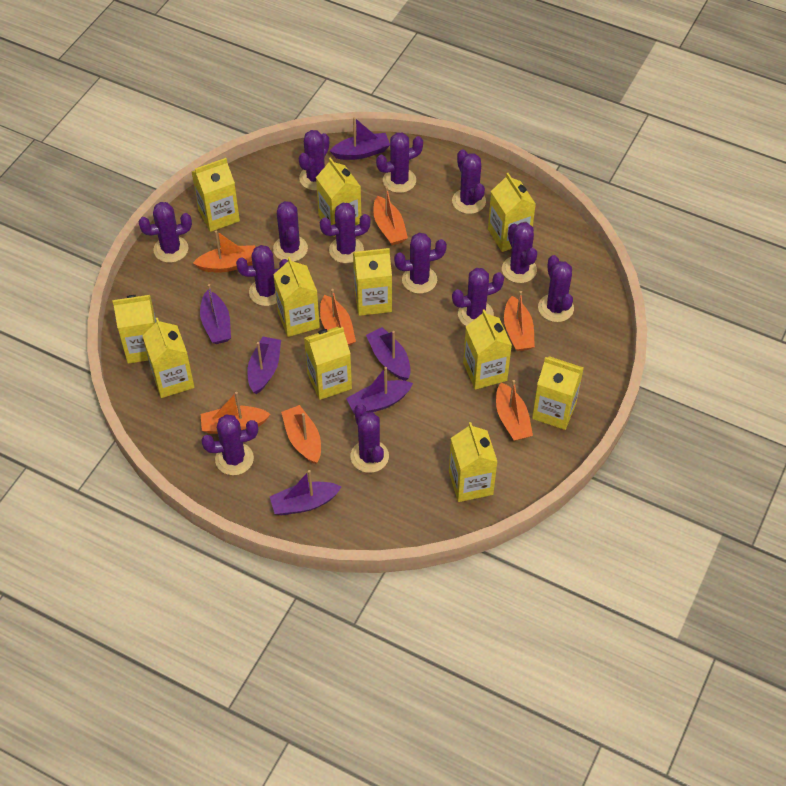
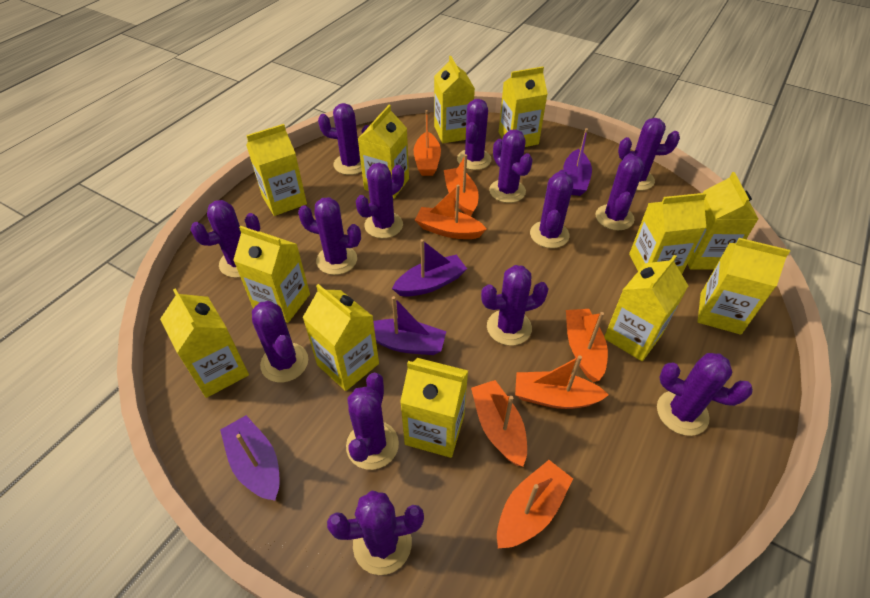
purple boat: [200,284,231,344] [247,337,281,394] [270,470,342,515] [330,117,390,160] [346,367,413,414] [366,327,411,381] = 6 -> [220,415,280,501] [373,296,446,355] [392,239,467,297] [563,128,592,196] = 4
purple cactus: [139,202,192,263] [201,414,258,475] [236,245,288,306] [273,201,308,262] [299,130,329,190] [320,203,371,263] [350,404,389,473] [376,133,423,193] [394,233,447,294] [452,149,486,214] [452,268,504,326] [502,222,537,283] [538,255,574,322] = 13 -> [190,200,260,278] [252,301,308,382] [298,197,361,275] [318,103,369,175] [327,490,424,575] [346,373,399,470] [356,163,404,238] [457,99,492,170] [481,265,548,346] [489,129,533,203] [530,170,573,248] [596,153,644,230] [618,118,680,191] [657,353,753,436] = 14
yellow carton: [112,295,157,364] [143,318,194,398] [192,158,240,232] [274,257,320,337] [304,327,352,400] [316,157,361,237] [353,248,392,316] [449,422,497,502] [463,309,512,390] [488,173,536,252] [532,356,584,430] = 11 -> [160,288,249,398] [233,226,310,323] [246,124,307,216] [302,284,379,391] [358,105,409,199] [400,358,468,458] [434,56,475,143] [499,67,548,147] [604,255,688,361] [629,193,707,274] [688,172,758,270] [697,238,790,335] = 12

